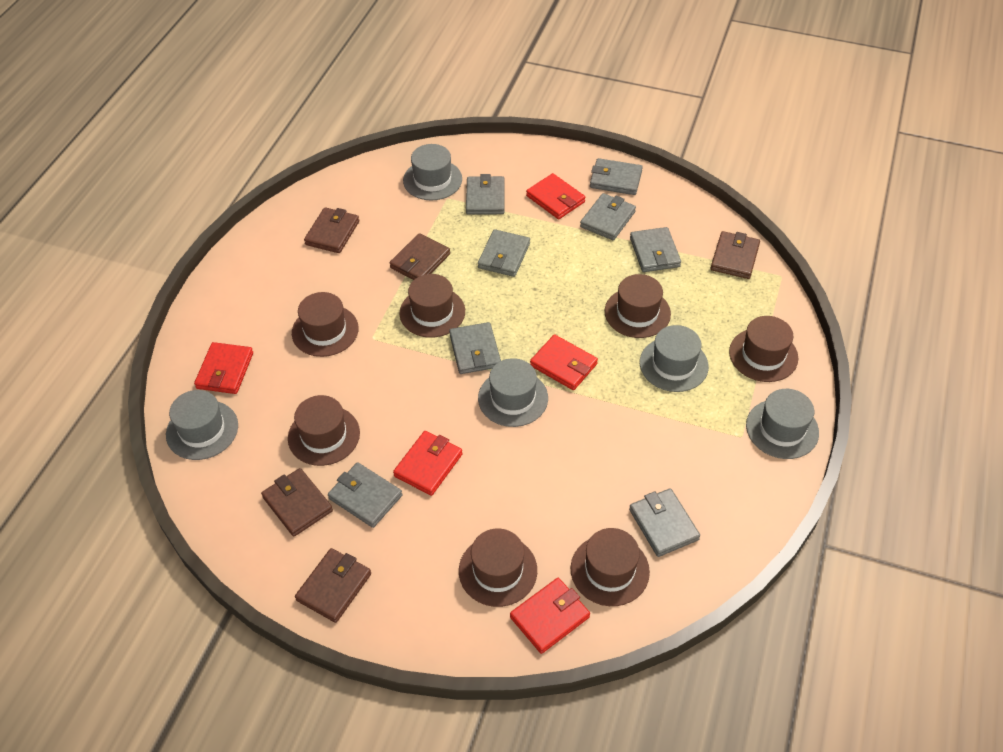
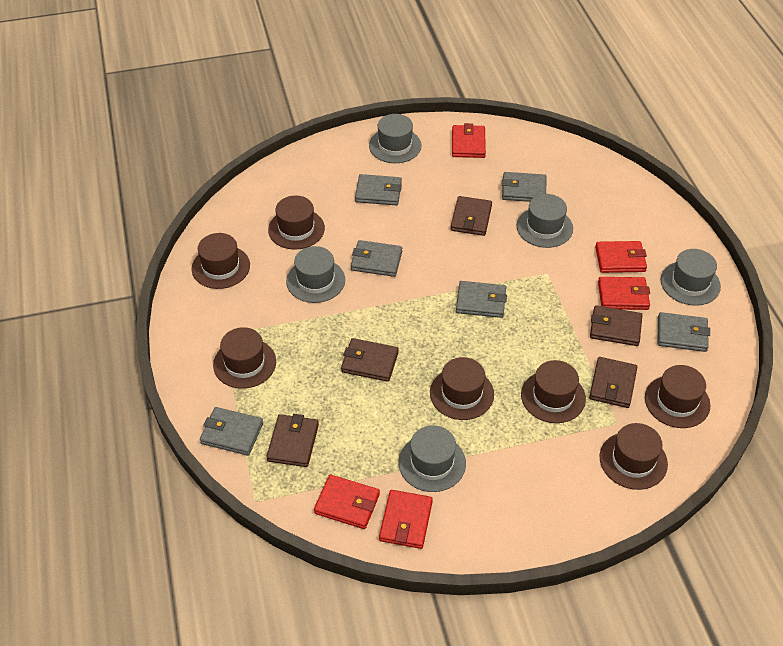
grey wallet: [328,462,402,528] [449,322,501,374] [466,174,504,215] [478,229,530,277] [580,193,636,240] [590,158,643,195] [629,488,700,557] [630,227,681,272] = 8 -> [200,407,263,456] [351,240,402,277] [355,174,402,205] [456,281,507,318] [502,172,546,202] [658,312,710,352] = 6

